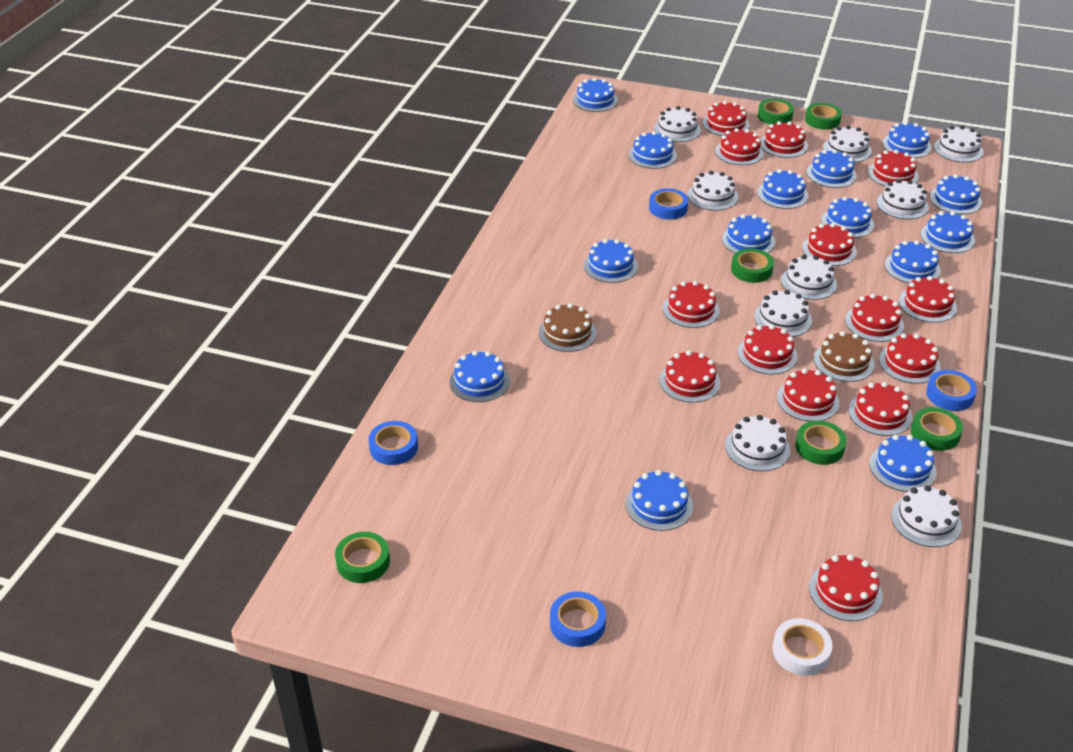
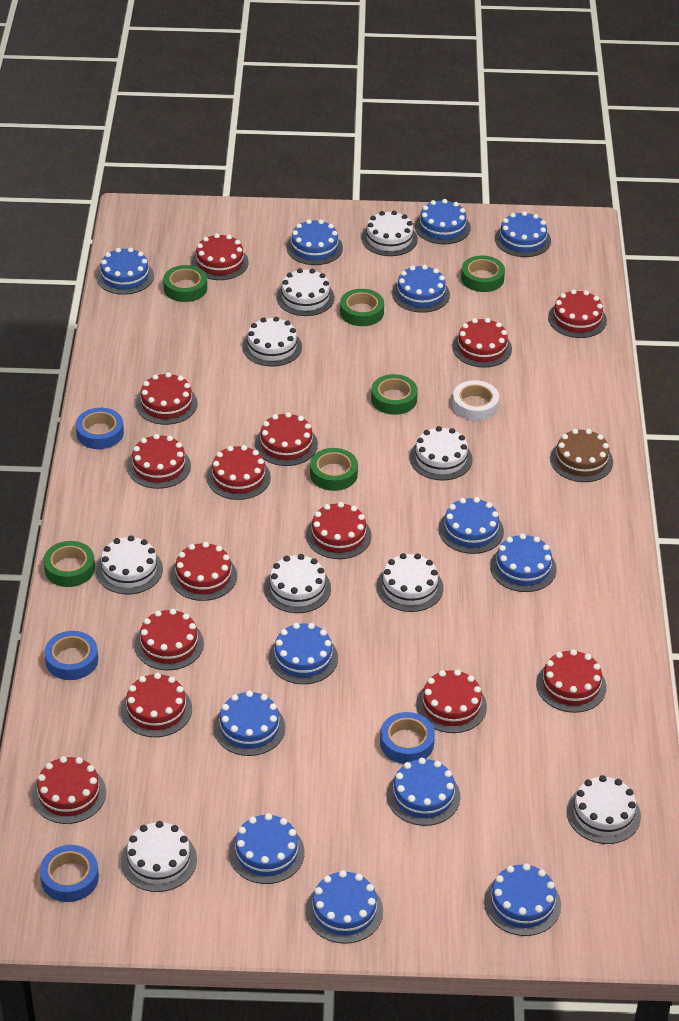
blue cake: [450,351,510,402] [573,78,618,112] [584,239,638,283] [626,470,693,531] [629,131,677,169] [722,214,775,253] [757,169,808,209] [807,149,857,188] [821,197,874,238] [869,435,937,492] [883,121,932,158] [885,240,941,283] [921,211,975,253] [930,174,982,214] = 14 -> [96,247,154,295] [214,691,285,756] [229,813,304,884] [269,623,338,684] [286,219,343,265] [306,870,383,944] [387,758,460,826] [392,265,450,313] [415,199,471,244] [439,497,504,554] [484,863,561,936] [490,534,557,592] [495,211,551,257] = 13
brown cake: [539,303,597,352] [814,331,875,382] = 2 -> [550,429,613,482] = 1

